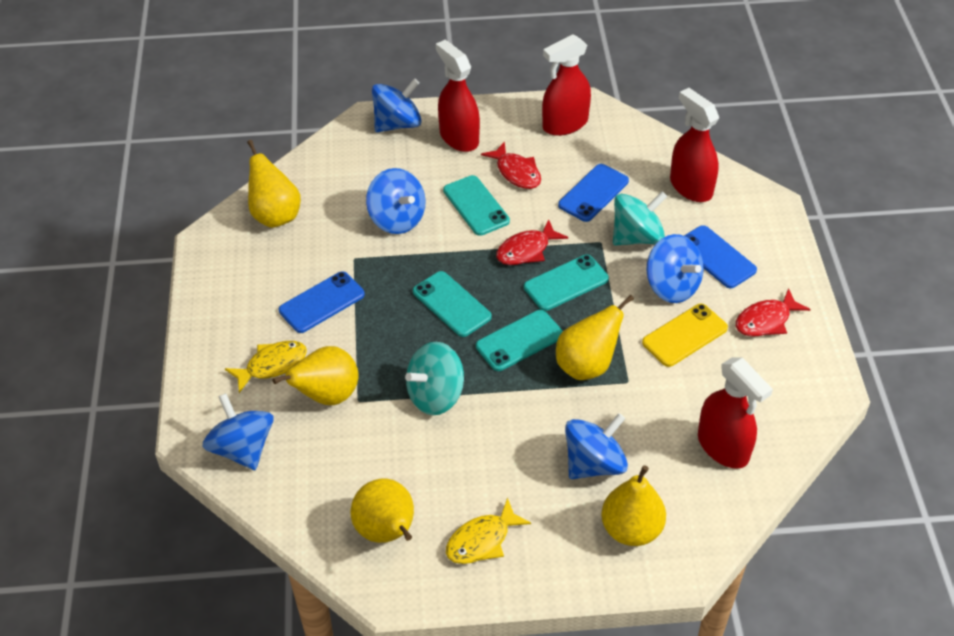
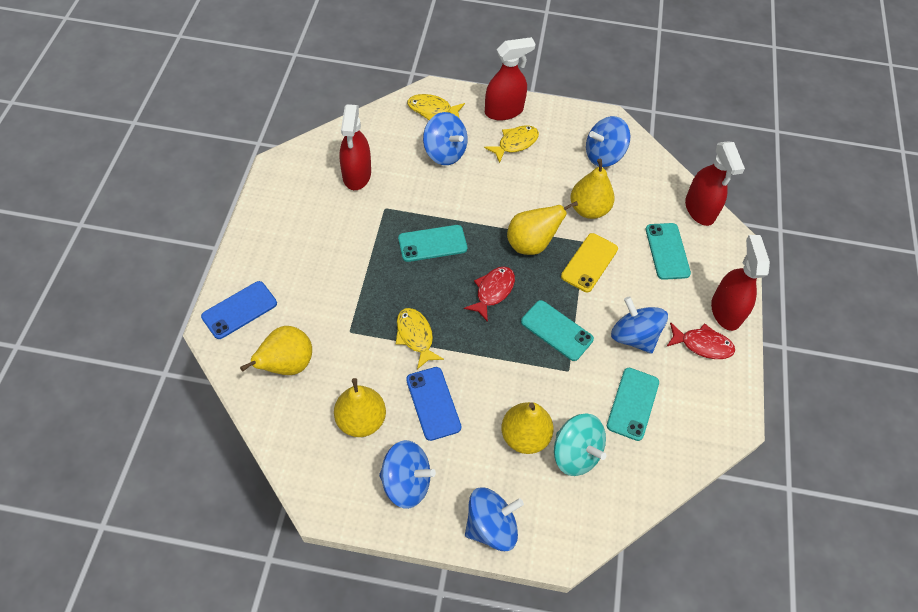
blue phone: [279,271,365,333] [558,164,629,222] [684,225,757,288] = 3 -> [201,281,277,339] [406,367,461,441] = 2
red fish: [481,141,541,189] [496,219,568,265] [736,288,810,336] = 3 -> [464,267,515,322] [666,322,735,359] = 2
turquoise spinning top: [405,342,464,415] [613,191,667,246] = 2 -> [554,413,607,476] = 1
yellow fish: [225,341,307,393] [446,498,531,564] = 2 -> [396,308,444,369] [407,94,465,120] [484,125,539,163] = 3

